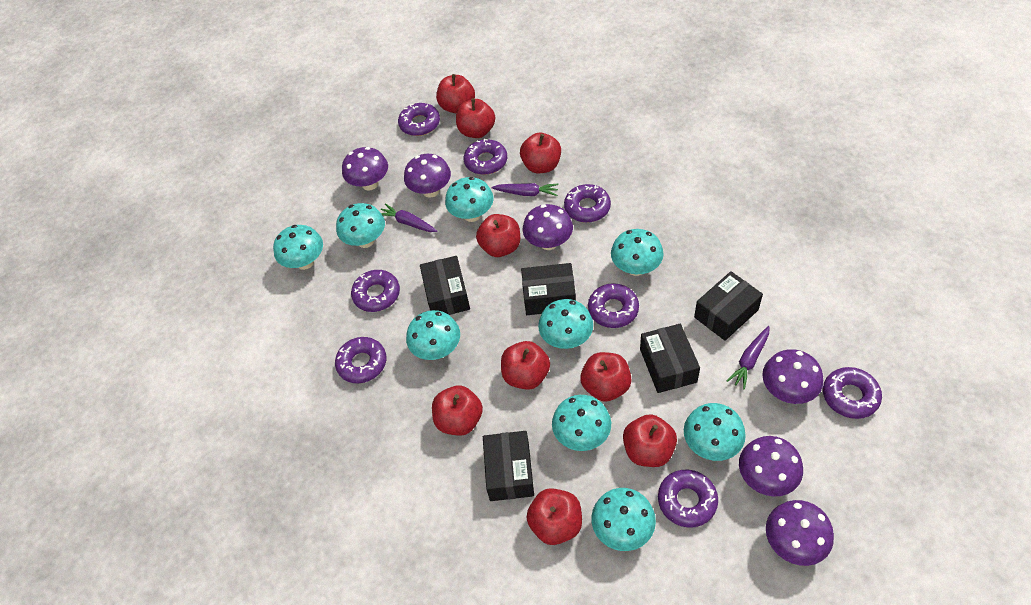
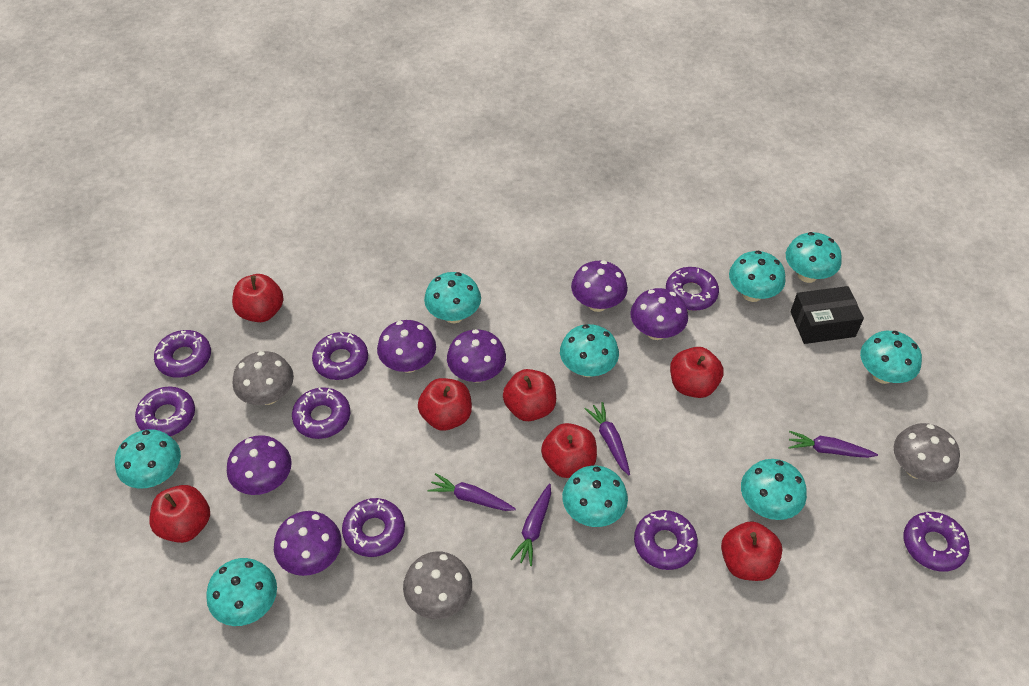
black box: [420,256,470,315] [483,431,534,501] [521,263,576,315] [640,324,700,393] [694,271,763,341] = 5 -> [790,286,864,344] = 1
grey mushroom: none = 0 -> [233,351,294,405] [403,552,472,619] [894,423,960,482] = 3
purple carrot: [381,203,437,232] [491,183,559,196] [726,326,770,389] = 3 -> [428,473,516,511] [510,484,551,566] [584,402,630,475] [788,431,878,458] = 4
red apple: [432,385,483,435] [436,74,475,113] [456,98,495,138] [476,214,520,257] [501,341,550,390] [520,133,561,173] [526,488,582,545] [580,352,632,402] [623,414,677,467] = 9 -> [149,485,210,543] [232,274,284,322] [418,378,472,431] [503,369,556,421] [541,423,597,478] [670,347,724,398] [721,521,782,581] = 7

